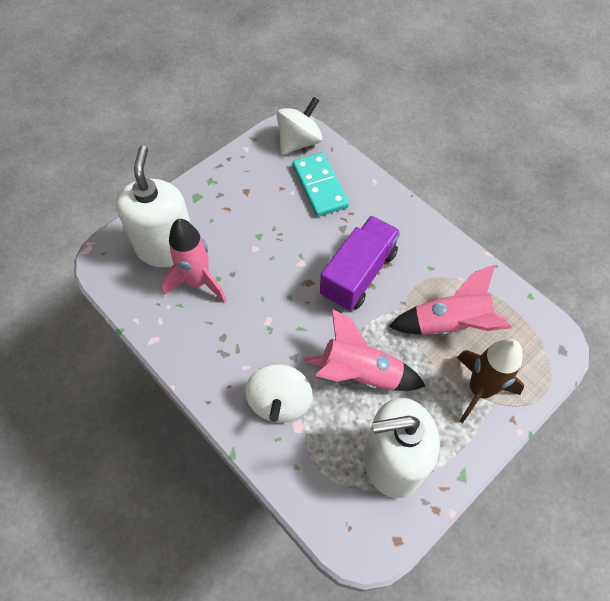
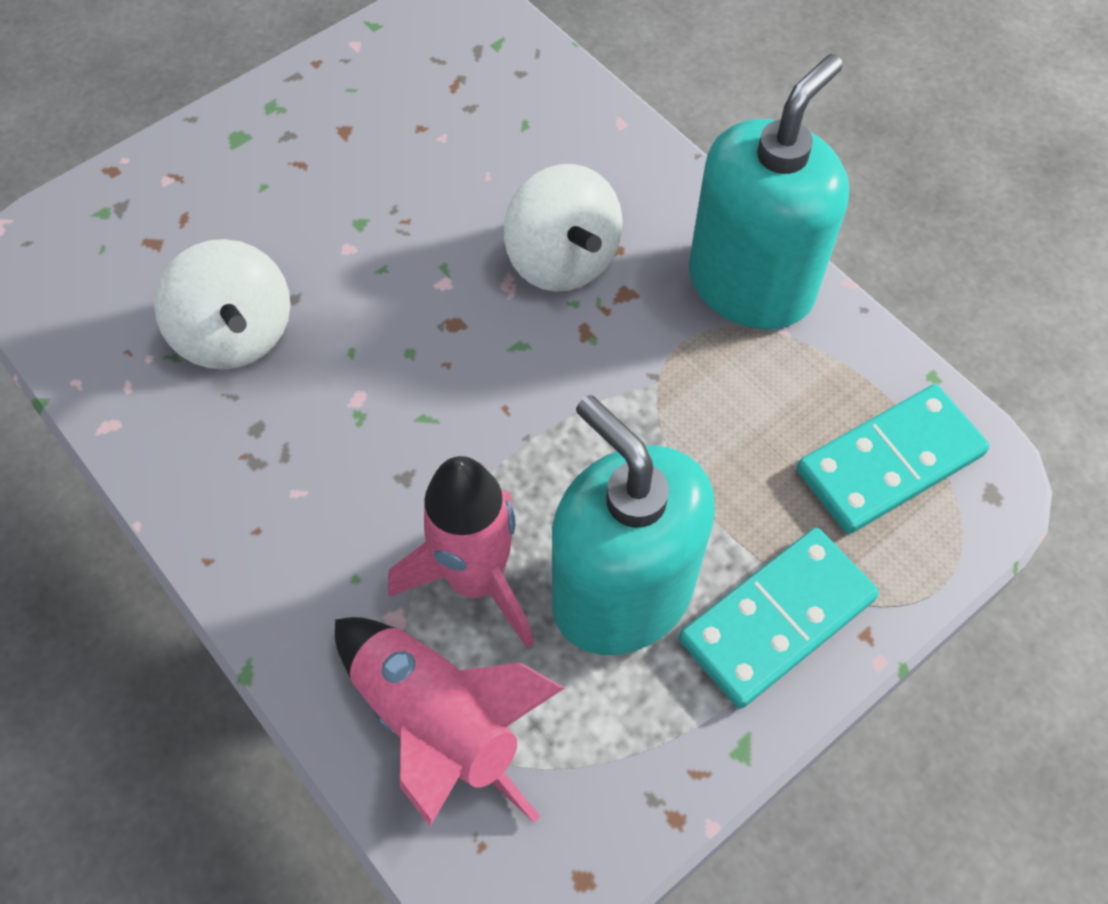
brown rocket: [457,339,524,423] = 1 -> none = 0
pink rocket: [161,219,227,303] [304,309,426,391] [388,264,512,335] = 3 -> [335,617,564,826] [388,456,534,649] = 2
purple truck: [320,216,400,311] = 1 -> none = 0
turquoise domino: [292,152,349,217] = 1 -> [679,528,879,708] [797,384,990,534] = 2
turquoise soap dispenser: none = 0 -> [552,395,715,655] [689,54,849,330] = 2
white soap dispenser: [116,145,191,267] [364,398,440,498] = 2 -> none = 0

